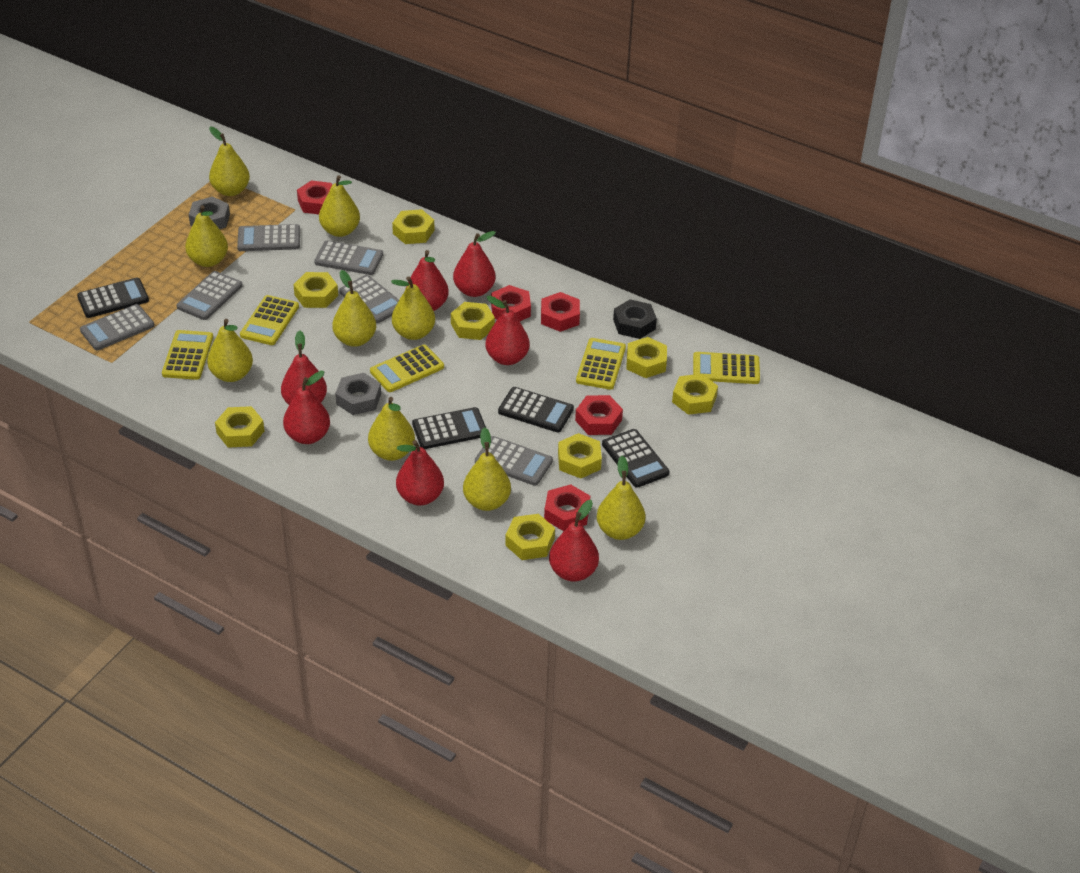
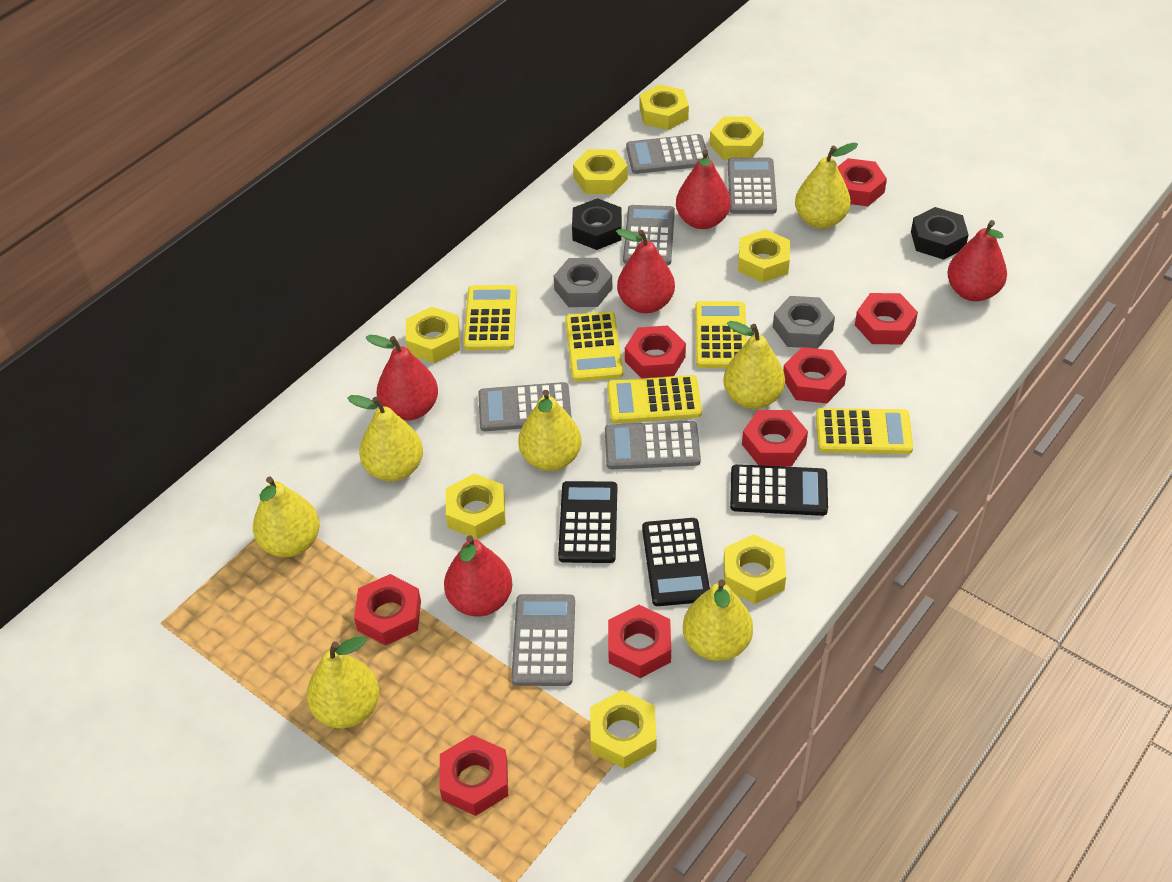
black calculator: [77,278,149,318] [412,407,486,449] [498,387,574,432] [602,429,670,488] = 4 -> [558,481,617,563] [642,518,710,606] [730,464,828,516] = 3
black nut: [613,299,657,339] = 1 -> [572,198,622,250] [911,207,969,260] = 2
red nut: [297,180,332,214] [491,285,531,322] [541,292,580,332] [544,484,590,531] [575,395,623,435] = 5 -> [354,574,421,646] [440,735,508,816] [608,605,671,678] [625,325,686,378] [742,410,808,466] [783,347,847,403] [838,158,887,206] [855,293,918,345] = 8
red pear: [281,330,327,405] [283,371,330,444] [396,440,444,506] [406,250,449,311] [453,231,496,297] [486,295,529,365] [549,500,599,582] = 7 -> [366,335,438,420] [444,535,512,617] [616,229,675,313] [676,149,731,229] [947,220,1007,301] = 5
yellow pear: [185,205,228,267] [207,319,253,382] [209,127,250,196] [319,175,360,237] [332,270,376,347] [368,397,415,461] [391,277,435,340] [463,427,511,511] [597,456,645,540] = 9 -> [253,476,320,557] [307,636,380,728] [347,395,423,481] [518,390,582,471] [683,579,753,661] [723,321,785,409] [795,142,858,229] = 7

